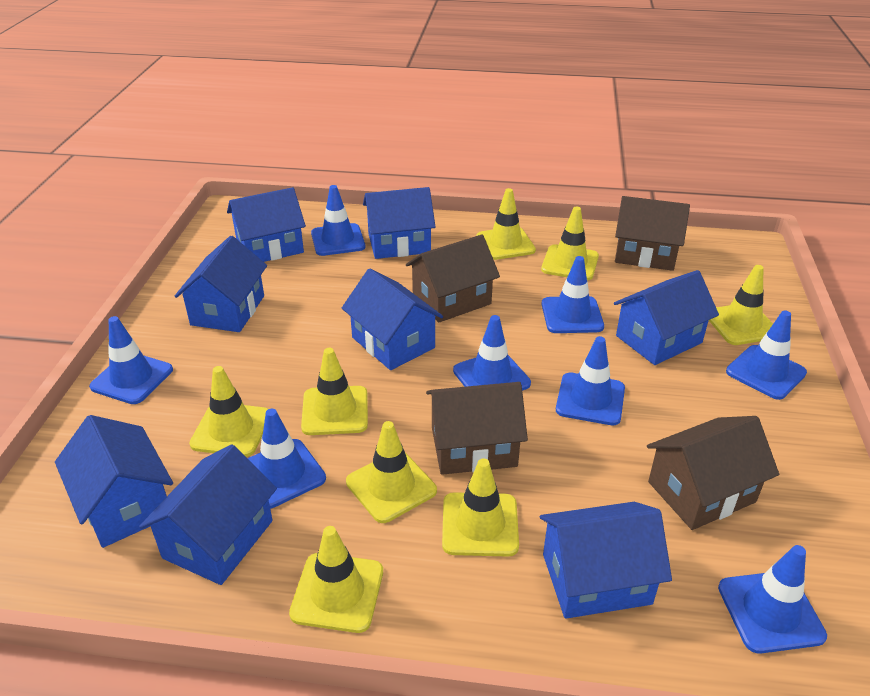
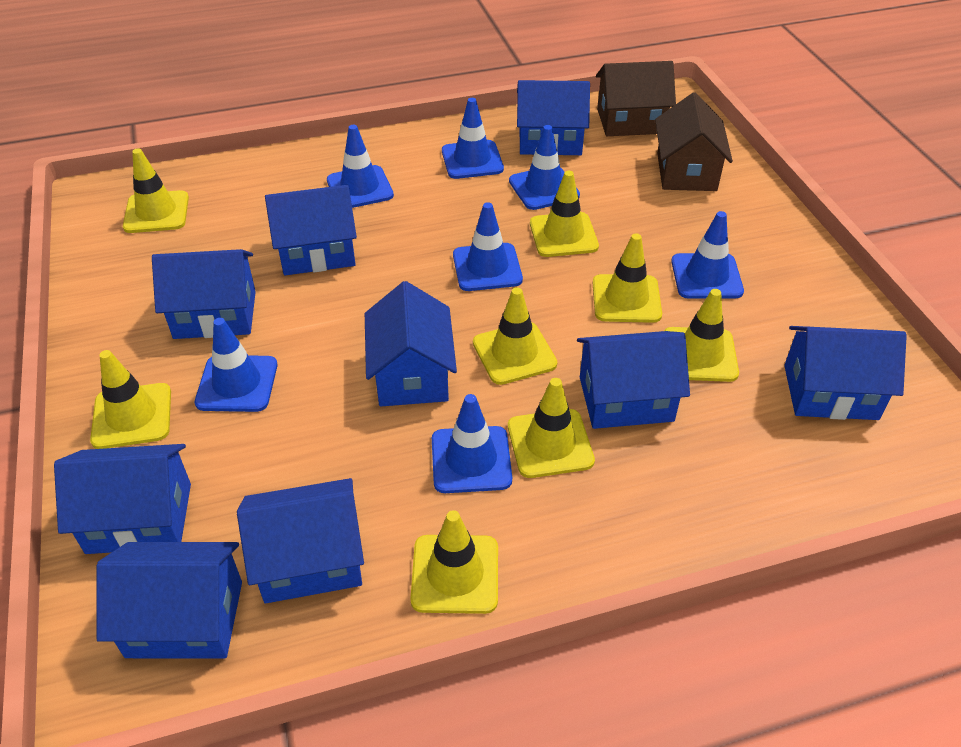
blue house: [55,415,173,548] [139,444,277,585] [175,236,267,332] [227,187,306,262] [342,268,443,370] [363,187,436,259] [540,502,672,619] [614,270,719,365] = 8 -> [54,444,191,554] [97,542,242,659] [152,249,256,339] [237,478,364,603] [265,185,357,275] [365,281,457,406] [517,80,590,155] [577,331,690,429] [784,326,907,420] = 9
blue traffic cone: [89,316,173,404] [248,409,326,509] [311,185,365,256] [453,315,531,391] [541,256,604,333] [556,336,625,425] [718,545,827,654] [726,311,807,400] = 8 -> [195,318,277,412] [327,125,394,208] [432,394,512,493] [442,98,504,179] [453,202,523,291] [509,125,580,210] [671,211,744,299] = 7
brown house: [406,235,500,323] [426,382,528,475] [615,196,690,271] [647,416,779,530] = 4 -> [596,61,676,136] [655,92,733,191] = 2

